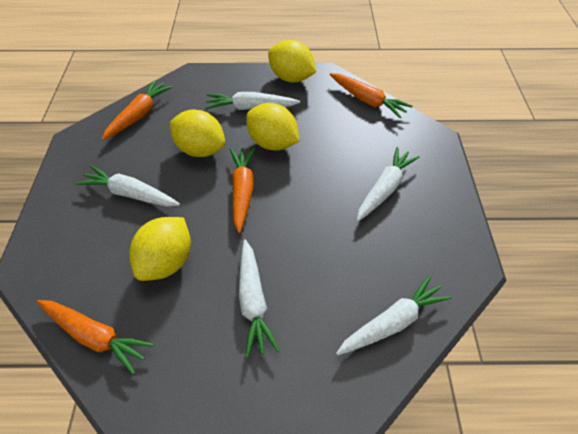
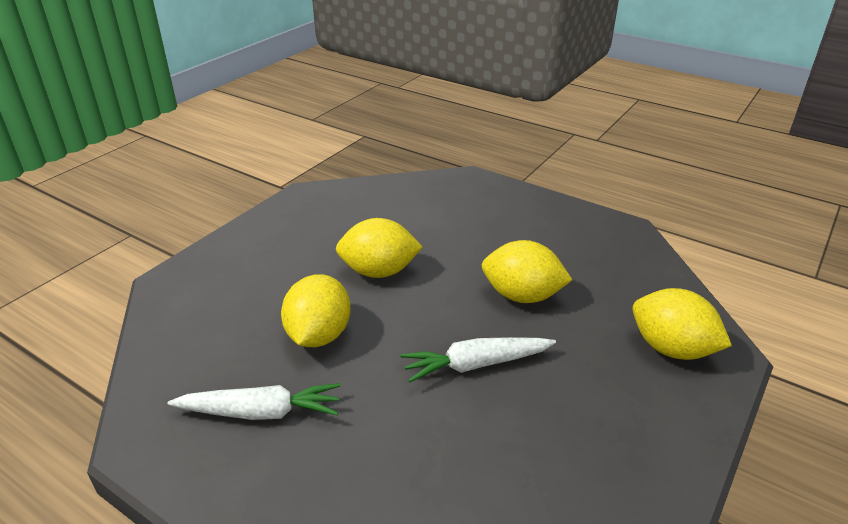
orange carrot: [37,300,154,374] [102,80,173,140] [230,148,255,233] [330,73,412,118] = 4 -> none = 0
white carrot: [76,166,180,207] [205,92,300,110] [239,239,280,358] [336,275,452,355] [357,147,420,221] = 5 -> [168,383,341,420] [400,337,556,382] = 2

